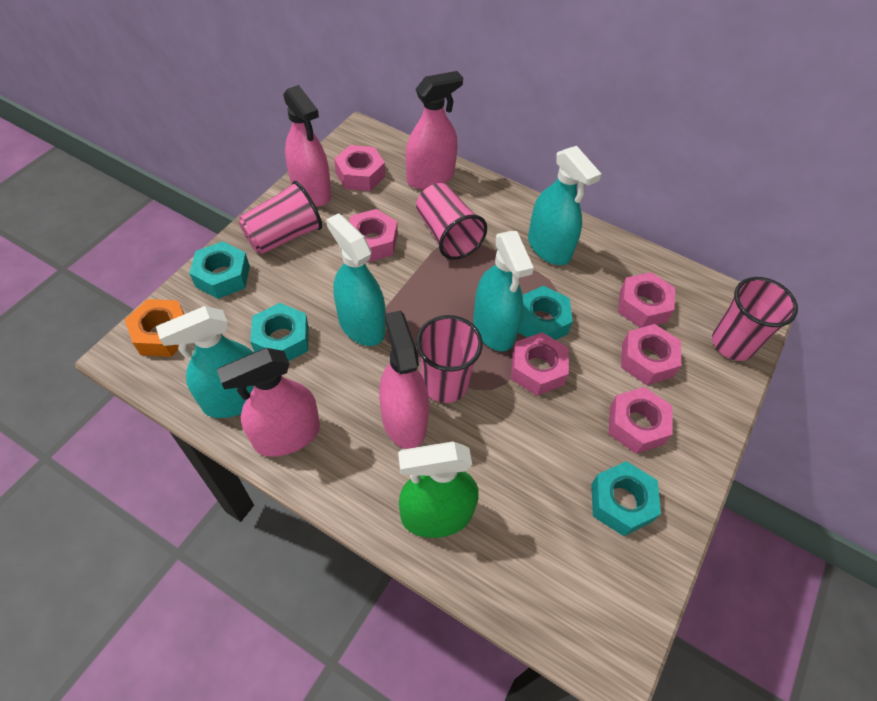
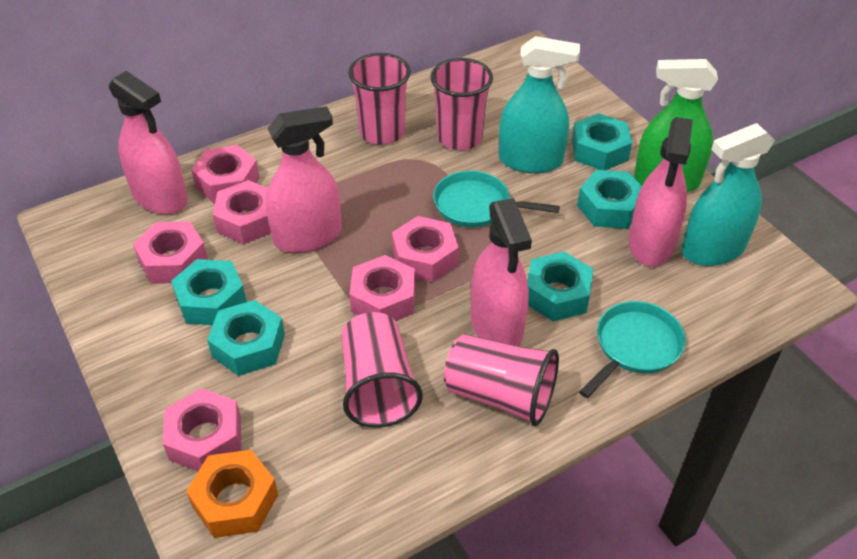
turquoise nut: [189,241,250,299] [250,303,309,361] [518,286,573,340] [591,461,661,536] = 4 -> [171,259,247,325] [207,300,285,376] [527,251,593,322] [572,114,632,170] [577,170,642,229] = 5
turquoise pan: none = 0 -> [433,171,560,227] [579,301,686,398] = 2
turquoise spray bottle: [156,306,254,418] [326,213,386,346] [473,231,534,351] [528,146,601,265] = 4 -> [499,36,580,173] [682,123,775,266] = 2

